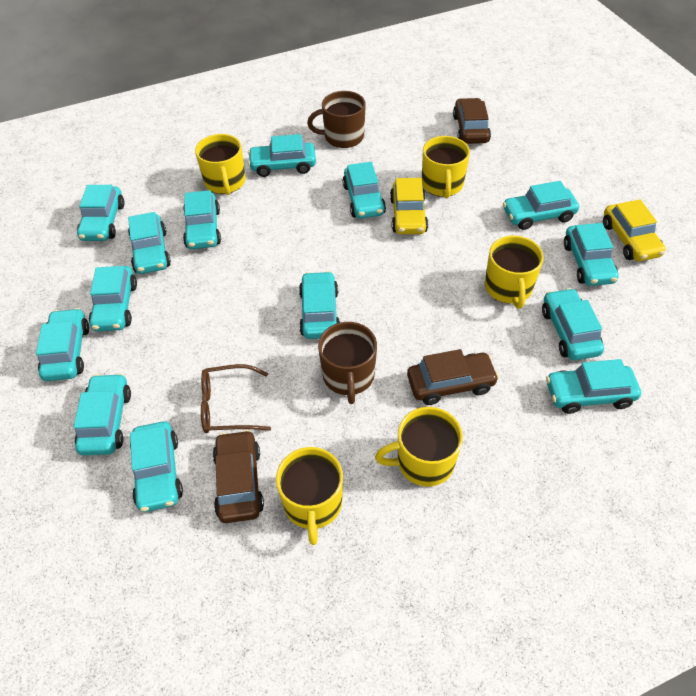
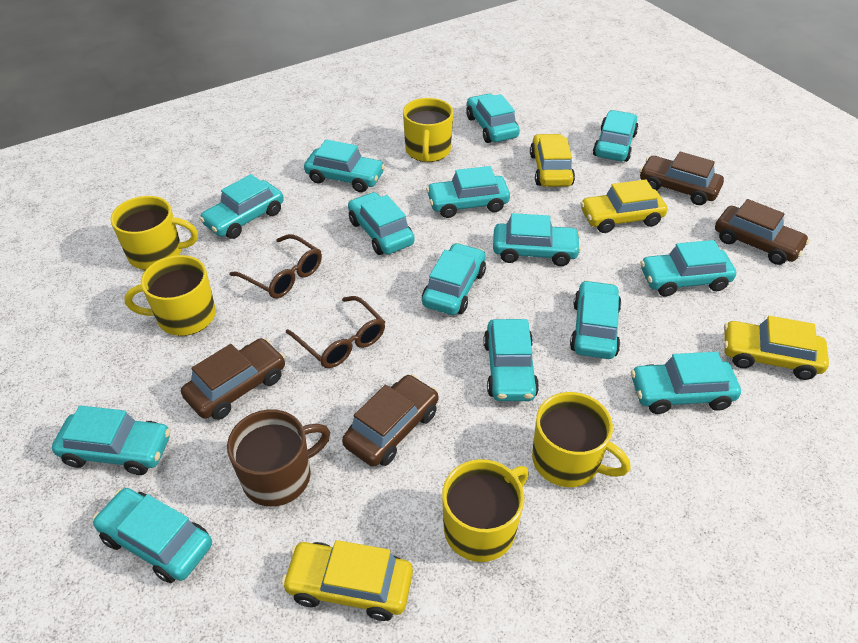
brown car: [213,430,264,523] [407,349,499,405] [453,98,491,144] = 3 -> [181,338,285,420] [342,374,439,467] [640,151,724,205] [715,199,810,265] = 4
brown glasses: [201,364,271,433] = 1 -> [229,234,322,299] [286,296,385,368] = 2
brown mug: [307,91,366,148] [318,322,377,404] = 2 -> [227,409,330,507] = 1
yellow car: [390,178,428,234] [603,199,666,261] = 2 -> [281,540,413,621] [530,134,575,187] [580,179,668,233] [724,316,829,380] = 4

